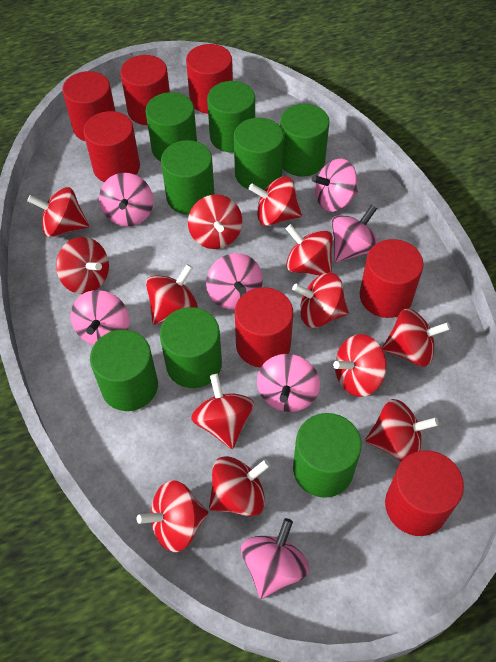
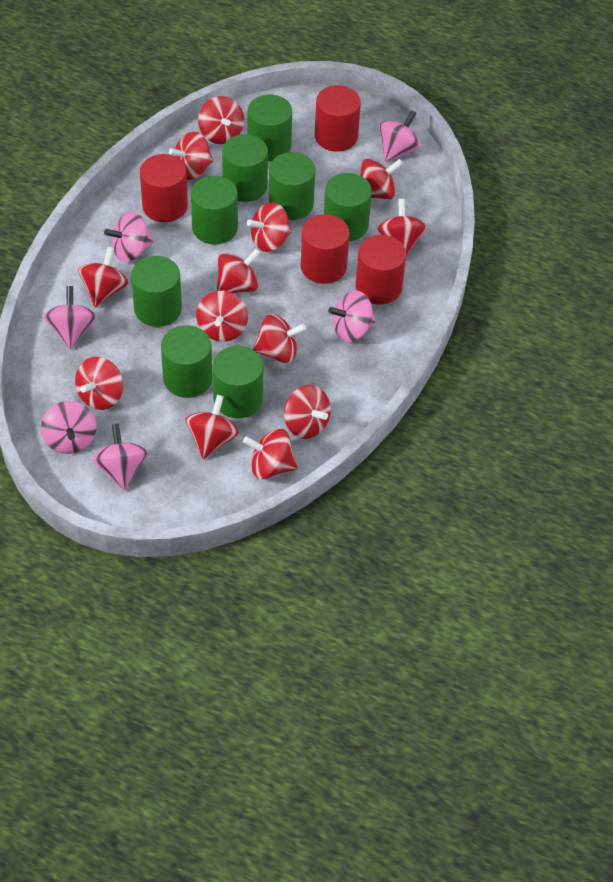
pink spinning top: [71,290,130,345] [99,173,153,227] [206,253,263,309] [241,518,310,599] [257,354,320,412] [312,159,358,212] [331,205,378,263] = 7 -> [41,401,97,454] [44,286,97,349] [92,424,148,490] [104,212,154,262] [328,291,376,342] [379,110,421,162] = 6
red cylinder: [62,71,116,141] [83,111,140,182] [120,55,170,125] [186,44,233,114] [235,287,293,368] [360,239,424,318] [385,450,464,536] = 7 -> [140,154,188,222] [301,214,349,284] [315,85,361,152] [356,235,406,305] = 4

